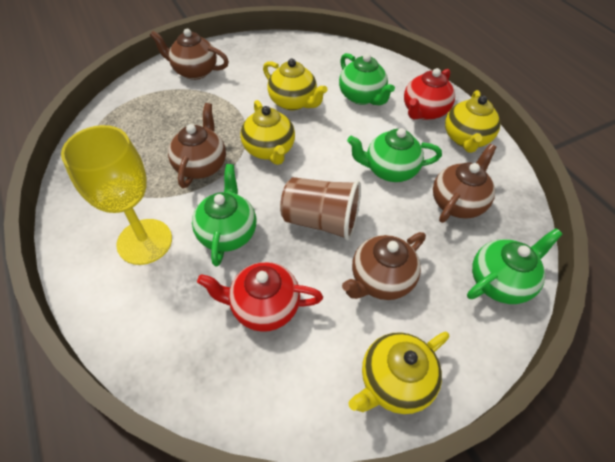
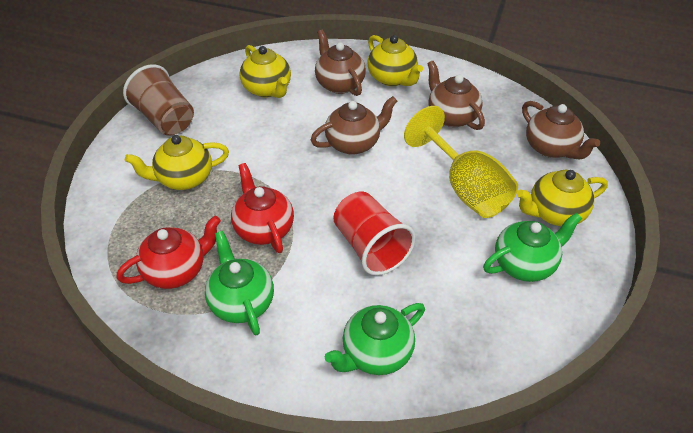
green teapot: [192,164,256,267] [339,53,395,105] [347,128,442,182] [467,228,563,304] = 4 -> [205,231,274,335] [325,303,425,375] [483,213,582,282] = 3
red cup: none = 0 -> [333,192,416,276] = 1

